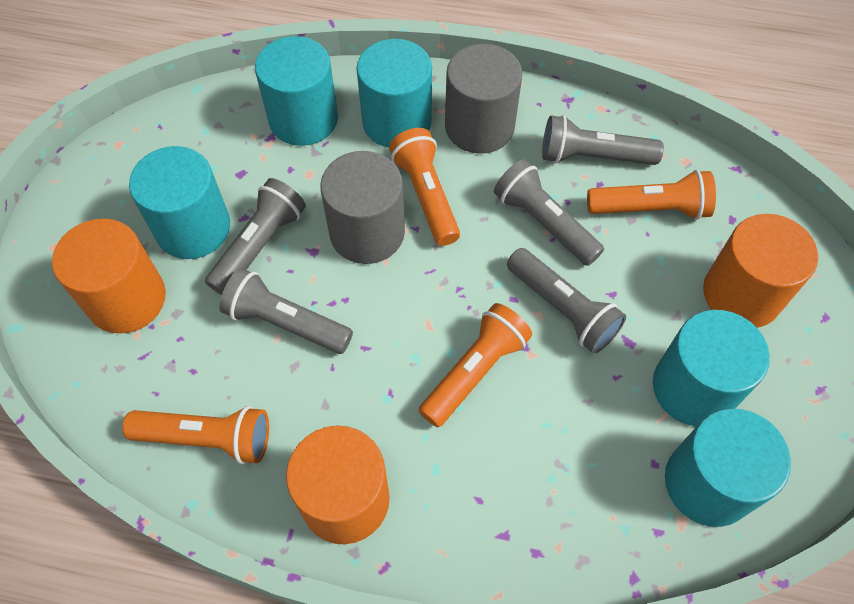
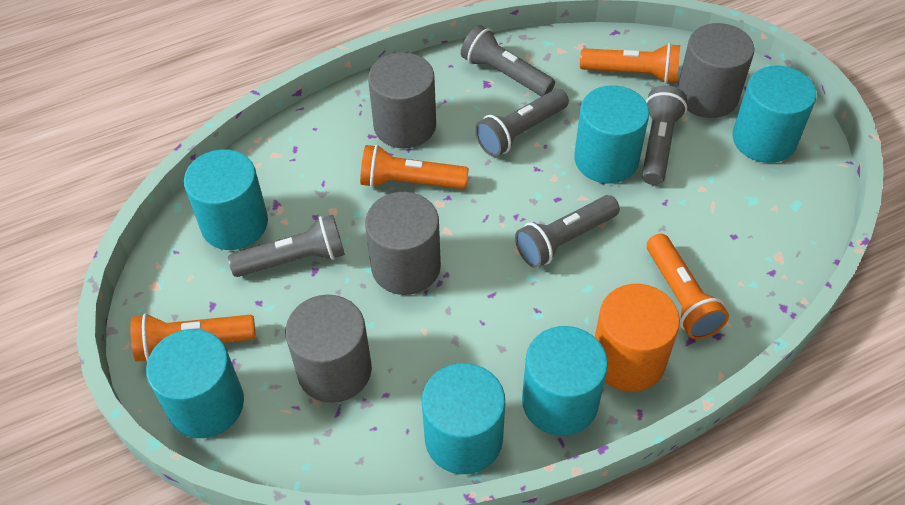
grey cylinder: [320,151,405,264] [445,44,522,154] = 2 -> [285,295,372,403] [365,192,441,295] [368,52,436,148] [677,23,754,118] = 4
orange cylinder: [52,219,166,334] [286,426,390,544] [703,214,818,328] = 3 -> [595,284,680,392] = 1
turquoise cylinder: [129,146,230,259] [255,36,338,146] [357,39,432,148] [653,310,770,426] [665,409,791,527] = 5 -> [146,329,244,438] [184,149,268,250] [422,363,505,474] [522,326,608,436] [574,85,649,184] [732,66,817,163] = 6

